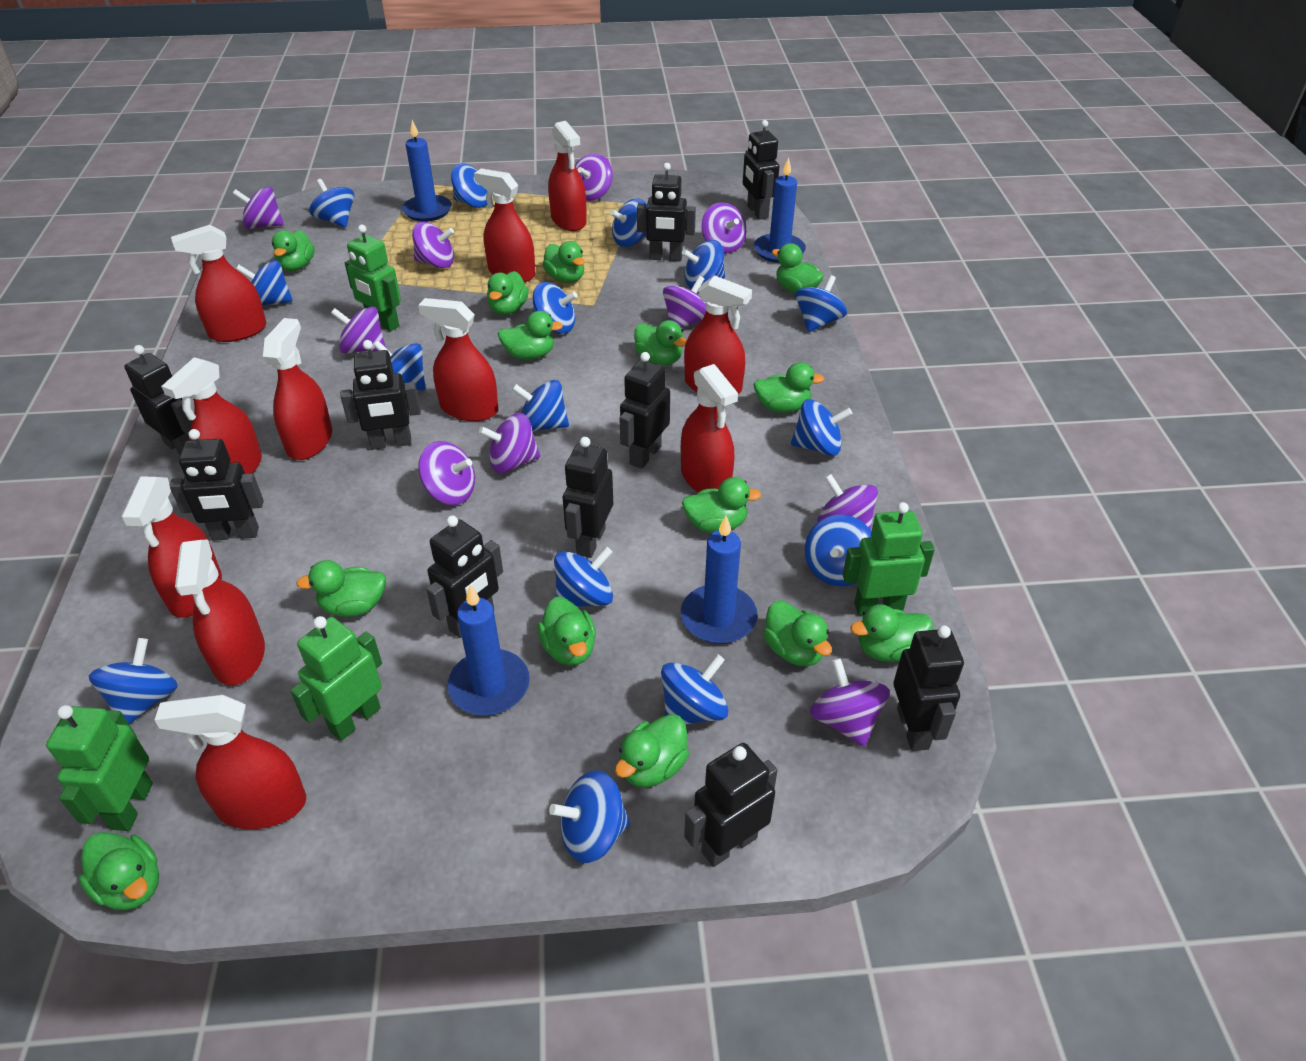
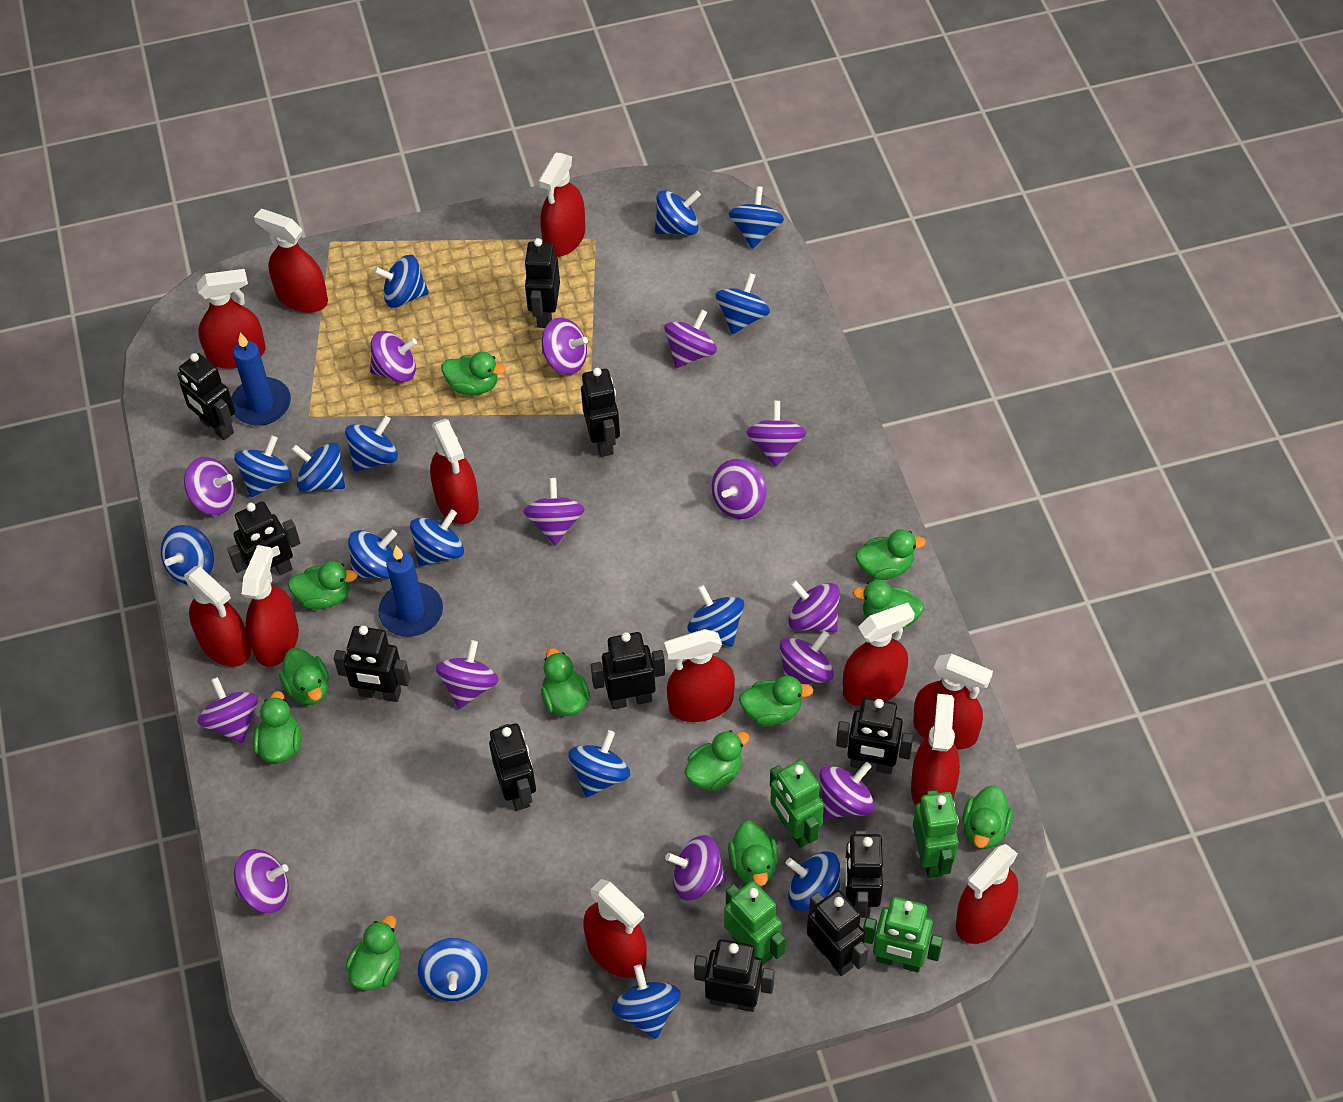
black robot: [124,345,192,455] [170,429,264,541] [340,340,421,450] [426,516,503,638] [563,437,613,558] [619,352,670,469] [637,163,696,261] [684,743,778,867] [743,120,779,220] [893,625,964,751] = 10 -> [177,353,235,440] [227,502,300,575] [334,626,410,702] [489,723,536,811] [524,238,560,328] [581,368,620,457] [591,632,665,709] [694,939,774,1012] [807,890,869,976] [836,698,913,774] [845,831,883,918] = 11
blue candle: [402,120,452,222] [448,585,530,715] [681,515,758,644] [754,157,806,263] = 4 -> [231,333,291,426] [378,546,443,637] = 2
green duck: [78,832,159,910] [272,230,315,271] [296,560,386,617] [487,271,529,315] [498,311,563,360] [537,597,596,666] [542,241,585,283] [615,714,689,788] [634,320,687,365] [682,477,762,533] [754,362,825,413] [763,600,832,666] [772,243,824,294] [850,604,933,662] = 14 -> [253,691,301,763] [279,648,329,705] [288,561,358,609] [346,915,400,991] [442,352,505,395] [541,648,590,716] [684,730,750,791] [728,820,778,886] [739,676,813,726] [853,580,924,630] [856,529,926,580] [962,785,1013,849] = 12
purple spinning top: [233,187,284,229] [331,307,386,354] [412,222,454,268] [418,441,475,505] [479,413,540,473] [575,153,613,201] [663,276,706,328] [701,202,746,253] [810,658,890,747] [817,474,878,530] = 10 -> [184,457,235,515] [197,677,258,743] [234,849,289,913] [370,331,417,382] [436,640,499,709] [523,478,585,545] [542,317,588,375] [664,310,717,368] [665,835,726,900] [712,459,767,519] [747,401,806,467] [780,631,834,684] [789,580,840,632] [819,762,874,818] = 14
red spray bottle: [121,476,222,618] [155,695,306,829] [161,357,262,474] [171,225,266,342] [175,540,265,685] [263,318,332,460] [418,298,498,421] [474,169,535,282] [548,121,587,231] [681,364,738,492] [684,276,752,394] = 11 -> [184,566,251,667] [196,269,266,369] [242,545,299,667] [254,209,328,313] [430,418,479,524] [539,153,585,257] [583,879,647,978] [664,629,735,722] [843,603,915,706] [911,694,960,806] [913,654,993,750] [956,844,1018,944] = 12

